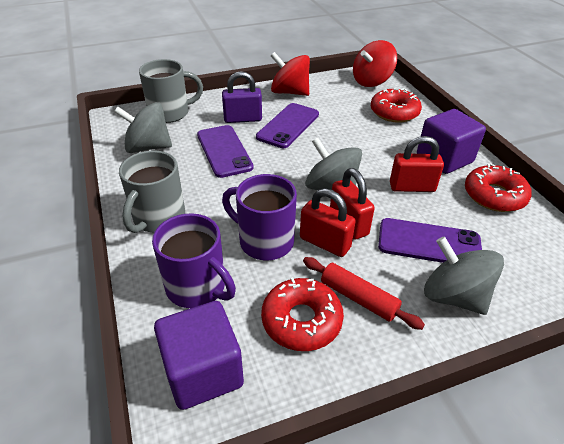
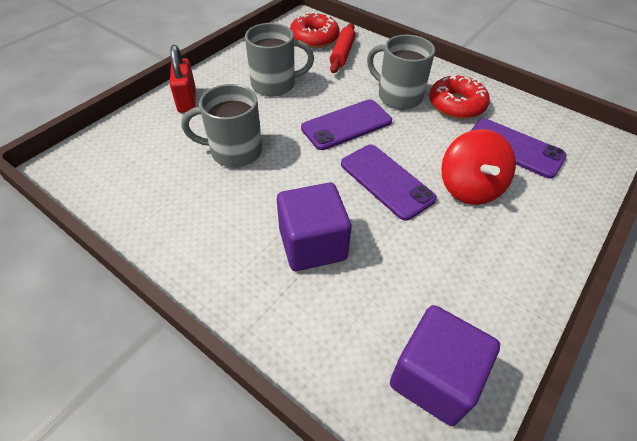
grey mug: [119,151,185,233] [139,59,203,123] = 2 -> [182,84,262,167] [245,23,314,96] [367,35,435,109] = 3
grey spinning top: [114,102,172,153] [305,138,362,190] [424,236,504,315] = 3 -> none = 0
purple mug: [152,213,236,308] [222,174,297,260] = 2 -> none = 0
purple padlock: [222,71,262,123] = 1 -> none = 0
red donut: [261,277,344,351] [371,88,422,123] [465,163,532,212] = 3 -> [290,12,340,48] [429,75,490,119] = 2
red padlock: [300,188,356,257] [330,168,375,240] [390,136,444,192] = 3 -> [170,45,196,113] = 1
red spinning top: [271,52,310,96] [353,40,397,87] = 2 -> [441,129,516,205] = 1

